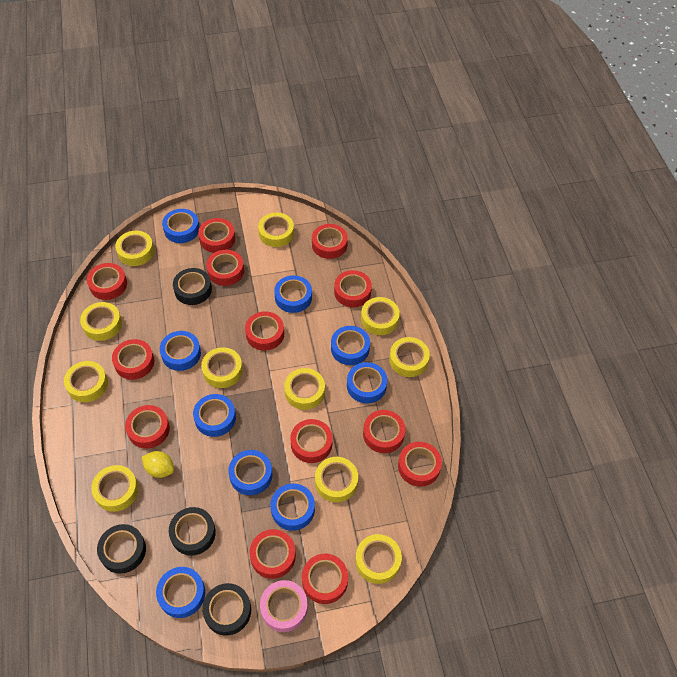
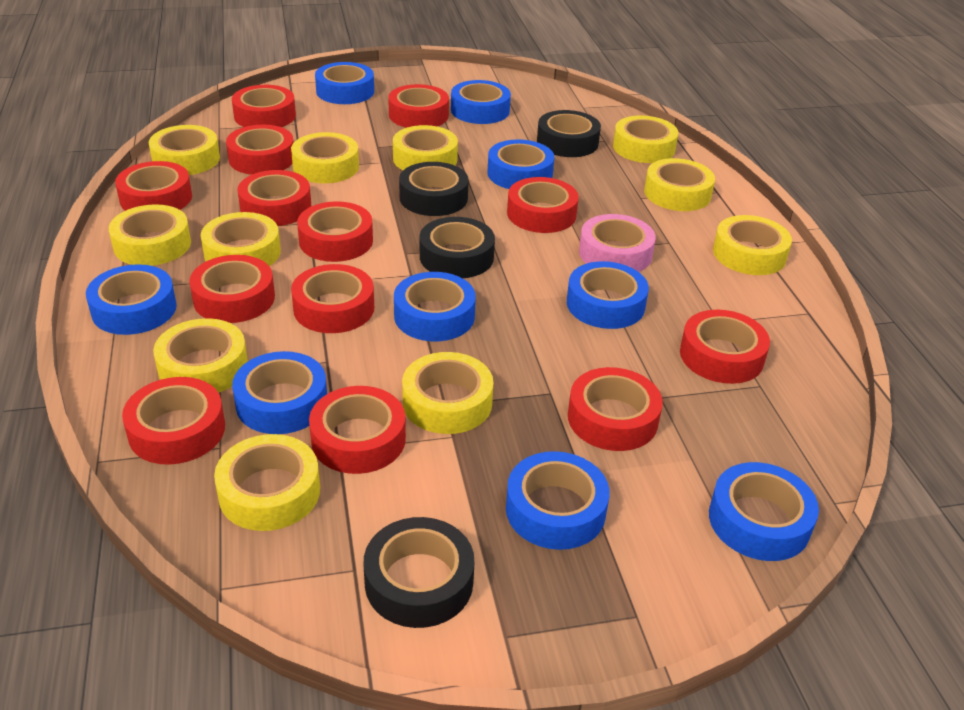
yellow lemon: [142,451,174,478] = 1 -> none = 0

